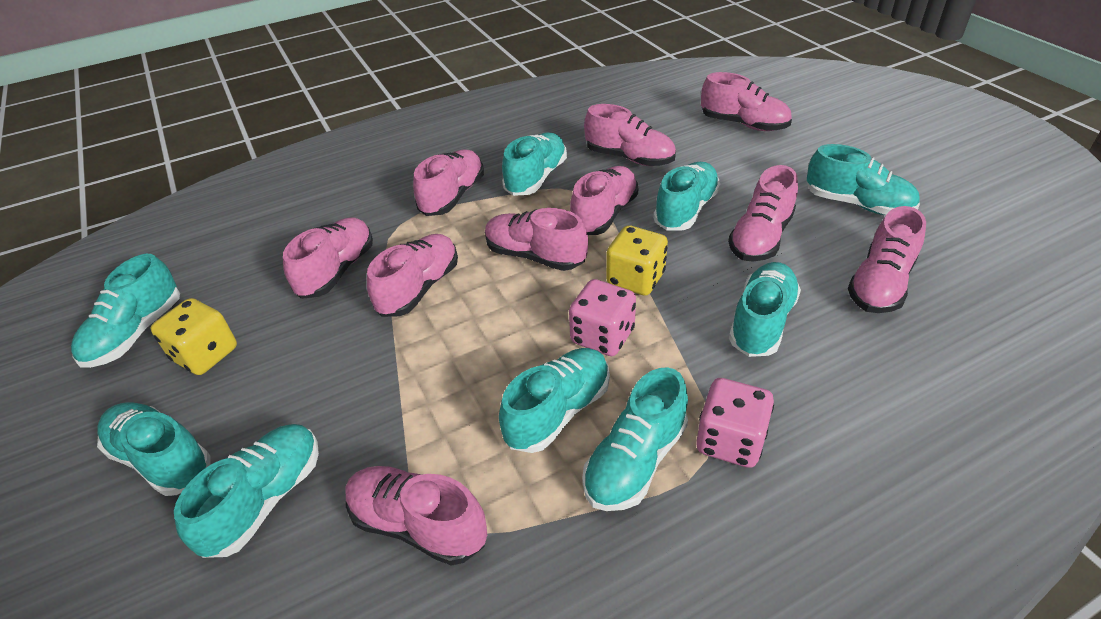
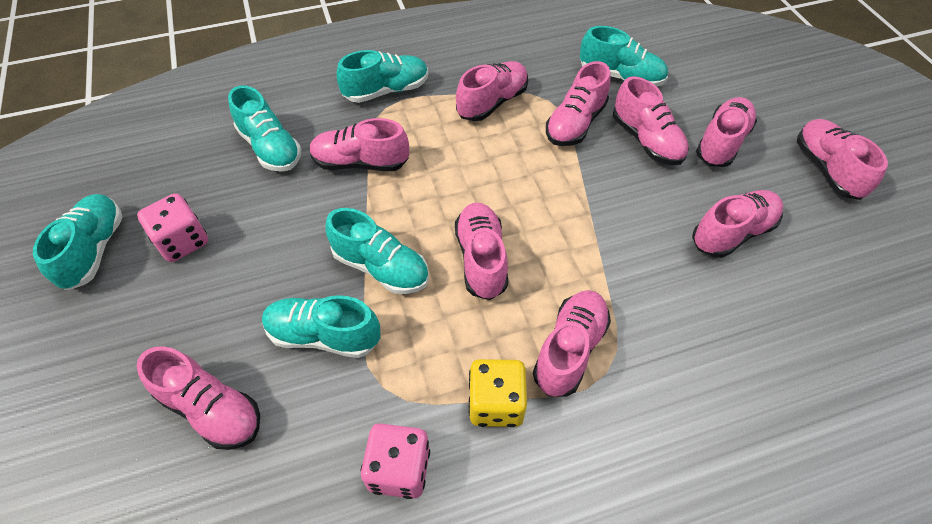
turquoise shoe: [71,254,180,368] [97,402,211,496] [174,424,319,558] [499,348,610,453] [502,133,567,196] [582,367,688,511] [653,162,720,230] [729,262,801,357] [807,144,920,215] = 9 -> [33,194,123,291] [228,86,301,172] [262,295,381,358] [326,208,429,294] [337,50,428,103] [580,26,668,87] = 6
yellow dice: [151,298,237,375] [606,225,668,296] = 2 -> [468,359,527,427] = 1

